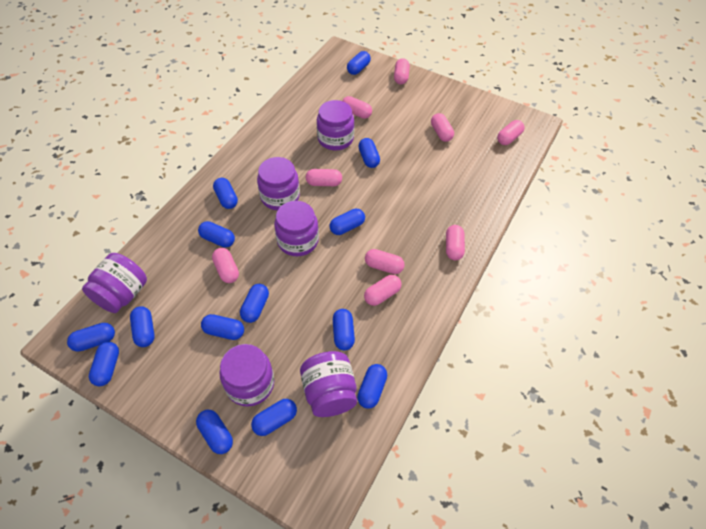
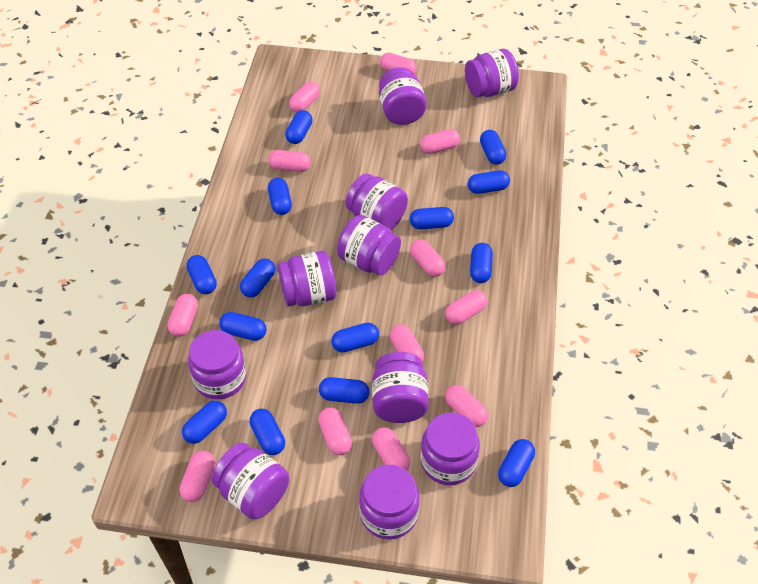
pink capsule: [212,248,239,283] [306,169,342,186] [342,96,372,119] [364,275,401,306] [365,249,405,274] [394,58,410,85] [431,113,454,142] [446,225,465,260] [497,120,525,145] = 9 -> [168,294,198,337] [180,451,215,502] [269,150,311,172] [289,82,320,113] [318,407,352,455] [372,427,410,470] [380,53,416,74] [390,324,424,362] [410,239,445,277] [420,129,460,154] [445,290,487,325] [445,385,488,427] = 12
purple jar: [82,253,147,313] [220,344,274,407] [257,157,300,210] [274,201,319,256] [300,351,357,417] [317,100,354,150] = 6 -> [188,330,246,399] [212,443,289,520] [278,251,337,306] [337,215,401,275] [346,173,408,230] [359,465,420,539] [372,352,429,423] [379,67,427,125] [421,413,480,485] [465,49,519,97] = 10

